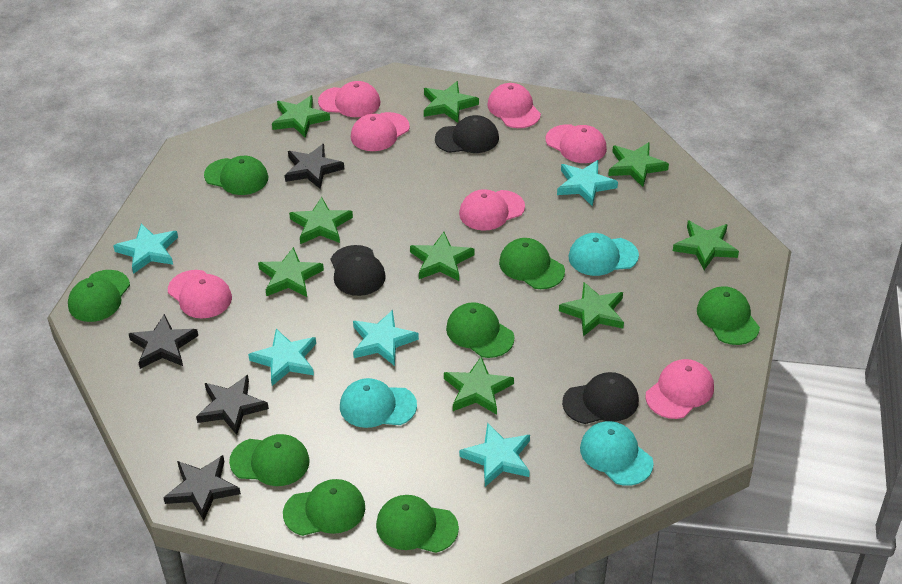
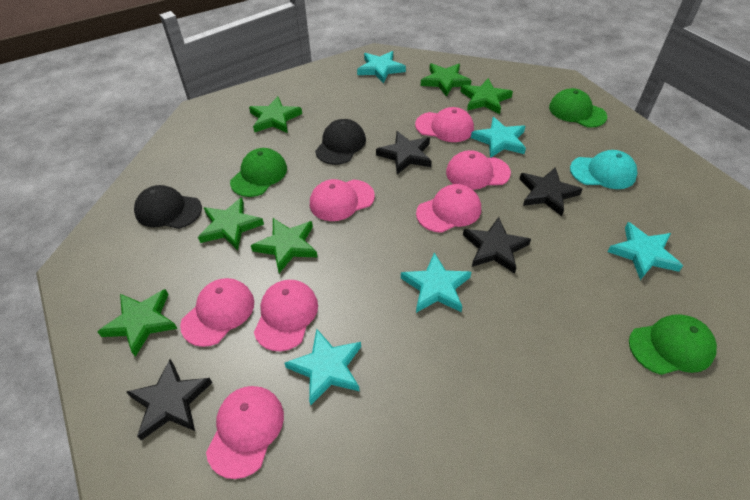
black cap: [331,245,386,296] [435,115,499,153] [562,372,639,424] = 3 -> [134,185,202,229] [315,119,366,165] = 2
green cap: [68,270,130,322] [204,156,269,195] [229,434,310,486] [283,479,365,536] [376,495,459,553] [446,302,514,358] [499,238,565,289] [697,286,760,345] = 8 -> [230,148,287,197] [549,88,607,128] [629,314,717,375] = 3
green star: [258,247,324,297] [272,95,330,138] [289,197,353,244] [410,232,474,281] [424,81,479,123] [444,357,514,415] [559,282,624,336] [608,142,669,187] [673,220,739,270] = 9 -> [97,289,178,357] [198,197,264,250] [249,96,302,133] [251,218,318,273] [421,63,471,97] [460,78,513,114] = 6
turquoise cap: [340,378,417,428] [568,233,639,276] [580,421,654,486] = 3 -> [570,150,638,189] = 1

